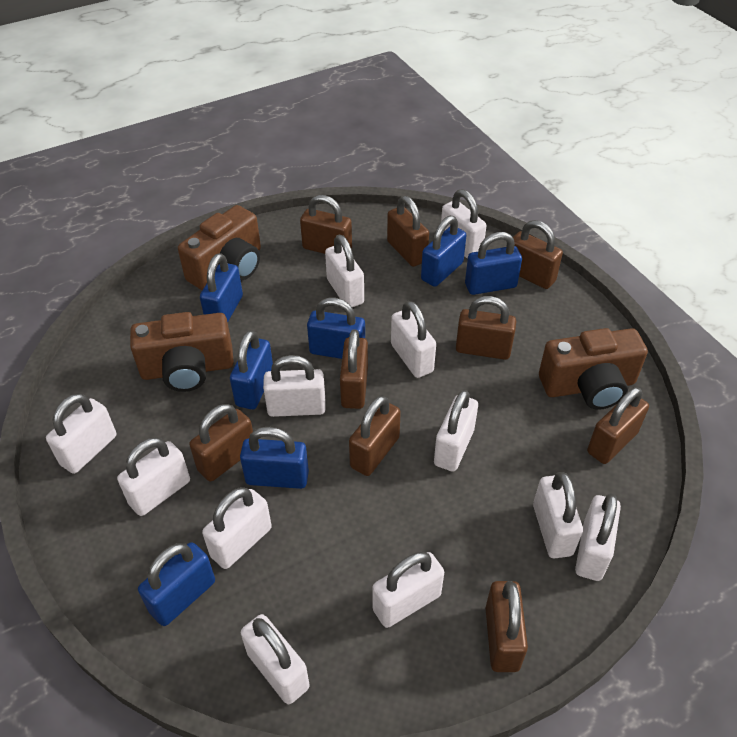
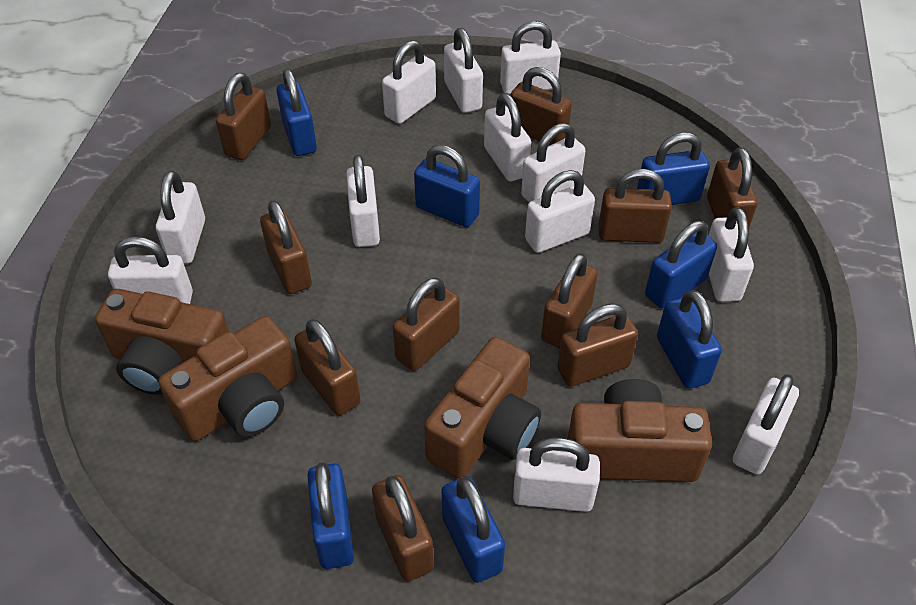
brown camera: [130,312,234,392] [178,205,261,290] [539,328,648,410] = 3 -> [95,289,229,395] [158,316,297,441] [424,337,541,479] [567,379,712,482] = 4
brown padlock: [189,404,253,482] [300,195,352,254] [340,329,368,409] [349,395,401,476] [387,196,429,267] [456,296,516,360] [486,581,528,672] [513,220,563,289] [587,387,649,464] = 9 -> [216,73,271,160] [260,200,312,294] [294,319,360,416] [372,475,434,581] [393,277,460,371] [510,67,572,145] [541,253,598,348] [557,303,638,387] [599,169,672,243] [707,147,757,227] = 10

